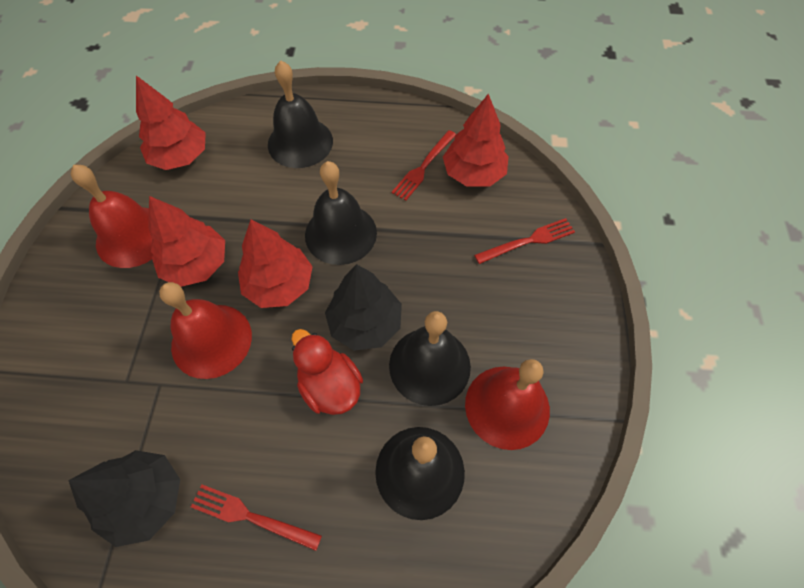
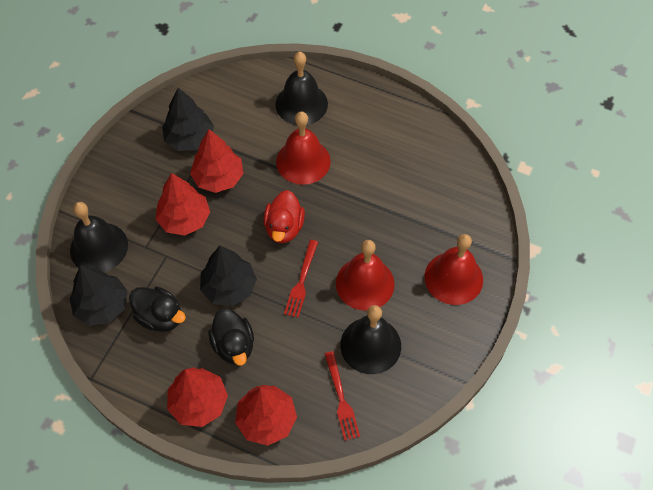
black bell: [268,60,333,168] [305,161,377,265] [375,427,465,520] [389,311,471,406] = 4 -> [70,202,128,272] [275,52,328,125] [340,305,401,374] = 3
black duck: none = 0 -> [129,287,186,332] [208,308,254,366] = 2
black tree: [68,450,180,547] [325,264,402,351] = 2 -> [69,265,128,326] [162,88,214,151] [200,245,257,306] = 3
red fork: [191,484,322,551] [392,130,456,201] [474,218,575,264] = 3 -> [284,240,318,318] [325,351,360,440] = 2

